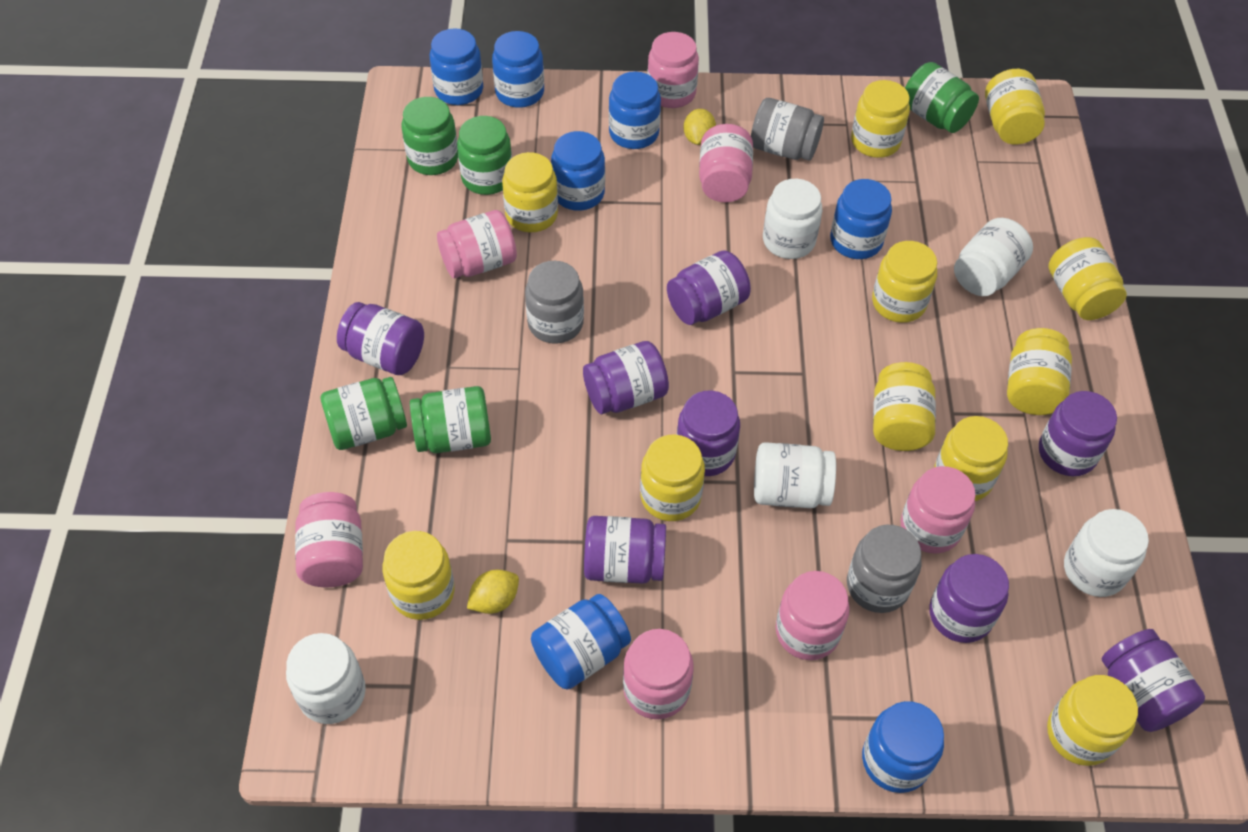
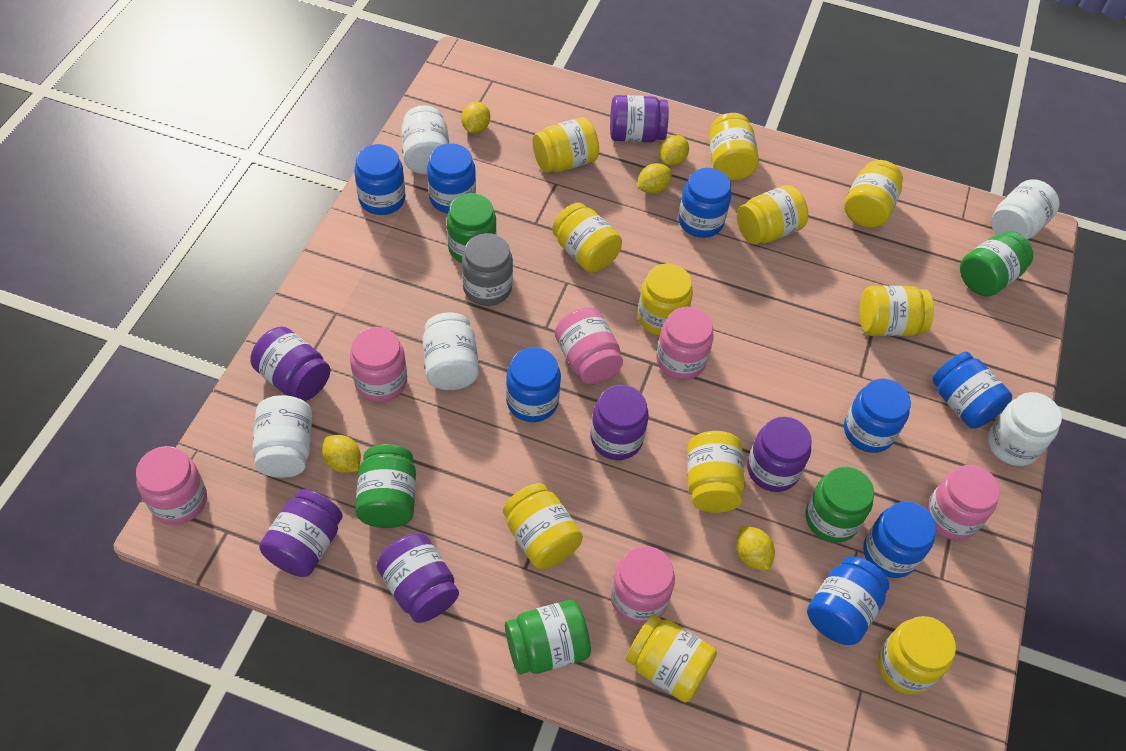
blue jar: [430,29,483,105] [492,31,544,108] [531,594,631,689] [551,131,605,211] [609,71,661,149] [830,179,892,259] [862,701,944,793] = 7 -> [354,144,406,215] [427,143,476,213] [506,347,561,422] [678,168,731,238] [807,556,889,645] [844,379,911,453] [863,501,936,578] [932,352,1012,429] = 8
grey jar: [525,261,584,343] [751,98,824,161] [847,525,922,613] = 3 -> [462,233,513,306] = 1
pink jar: [295,492,363,587] [437,210,517,278] [623,629,694,719] [647,32,699,108] [699,124,753,202] [776,571,850,660] [901,466,976,554] = 7 -> [136,446,207,525] [350,327,407,402] [555,308,623,384] [611,546,675,624] [656,306,714,380] [926,465,1000,540] = 6
purple jar: [337,302,424,375] [583,341,669,414] [584,516,666,584] [667,250,751,325] [677,391,740,476] [929,554,1009,643] [1039,391,1117,476] [1102,629,1205,732] = 8 -> [250,326,330,401] [259,489,343,577] [376,533,459,623] [590,385,649,460] [610,95,669,142] [747,416,811,492] = 6
yellow lemon: [467,570,519,614] [683,109,716,145] = 2 -> [322,435,361,473] [461,102,490,133] [637,163,672,194] [659,135,689,166] [736,525,775,571] = 5

